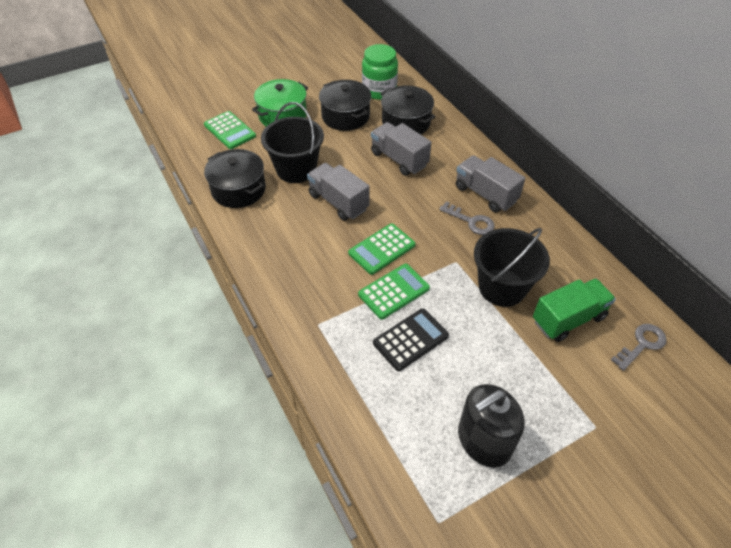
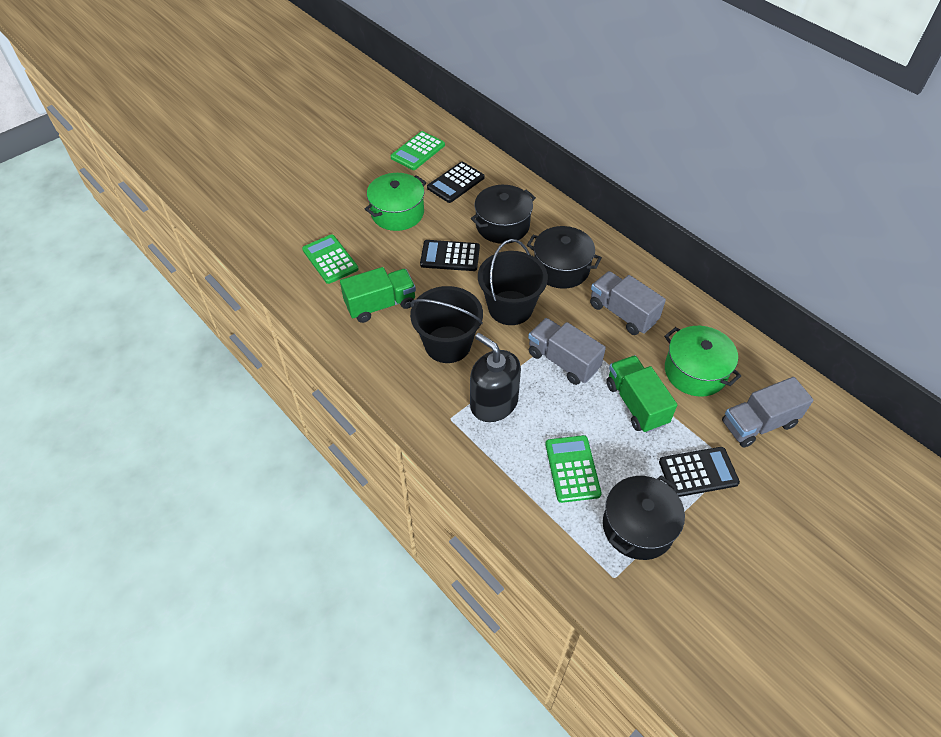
black calculator: [373,308,449,371] = 1 -> [420,240,480,271] [427,162,484,203] [659,447,740,497] = 3
green jar: [362,44,398,100] = 1 -> none = 0
green pot: [252,79,308,126] = 1 -> [365,173,426,231] [664,326,741,397] = 2
green truck: [533,278,616,342] = 1 -> [340,267,416,323] [606,355,677,433] = 2
grey key: [439,201,495,235] [611,324,667,371] = 2 -> none = 0

